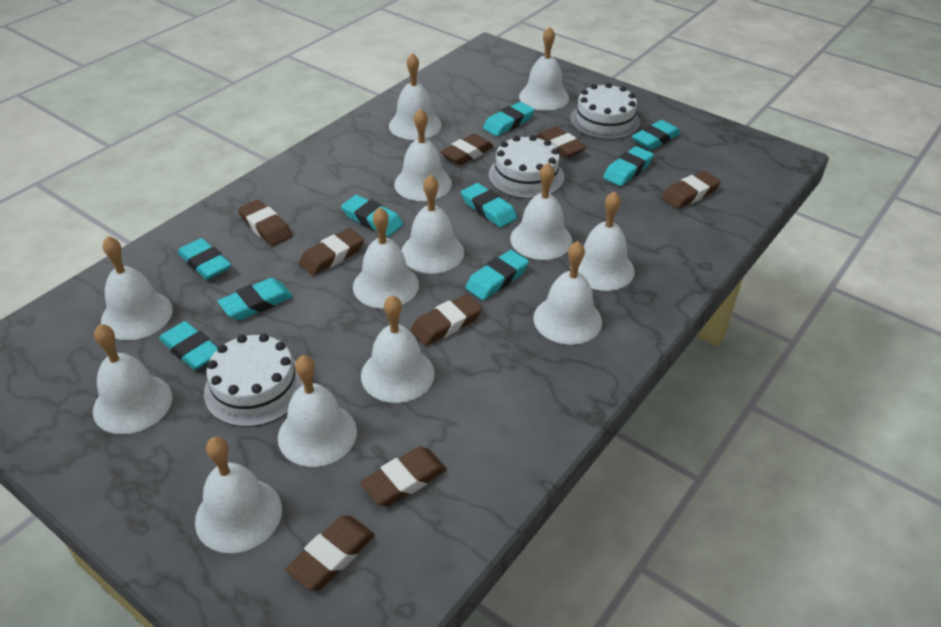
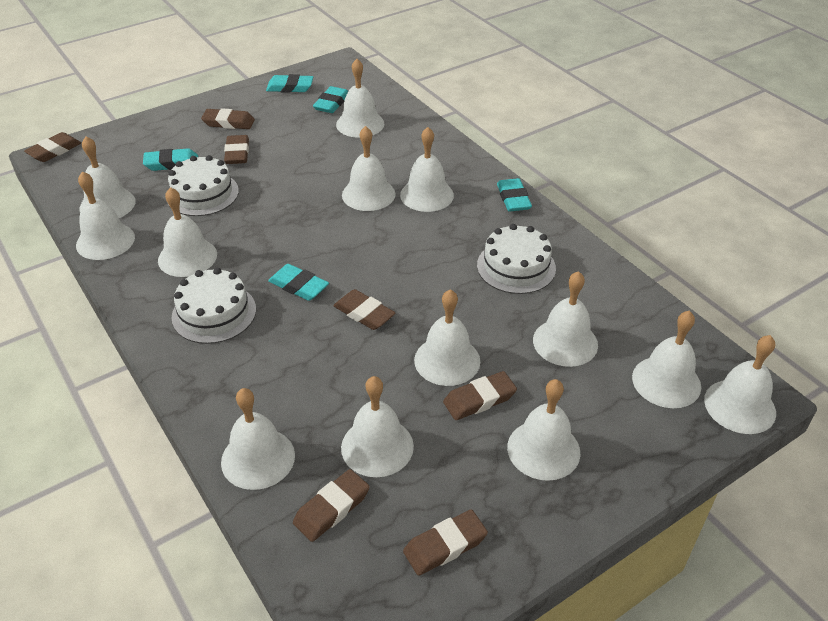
brown eraser: [238,200,293,246] [285,516,375,591] [299,228,364,275] [360,447,447,506] [411,294,482,346] [440,133,494,165] [536,126,587,158] [662,171,721,209] = 8 -> [24,132,81,162] [201,108,255,129] [224,135,249,164] [293,469,370,542] [333,289,395,330] [403,509,488,576] [443,371,517,420] = 7
turquoise eraser: [159,321,218,370] [178,238,231,280] [218,278,293,320] [341,195,403,236] [461,183,517,228] [465,250,529,300] [483,102,534,136] [603,146,654,186] [632,120,681,150] = 9 -> [143,148,198,171] [266,74,313,93] [268,264,329,301] [313,86,348,113] [497,178,532,211] = 5

